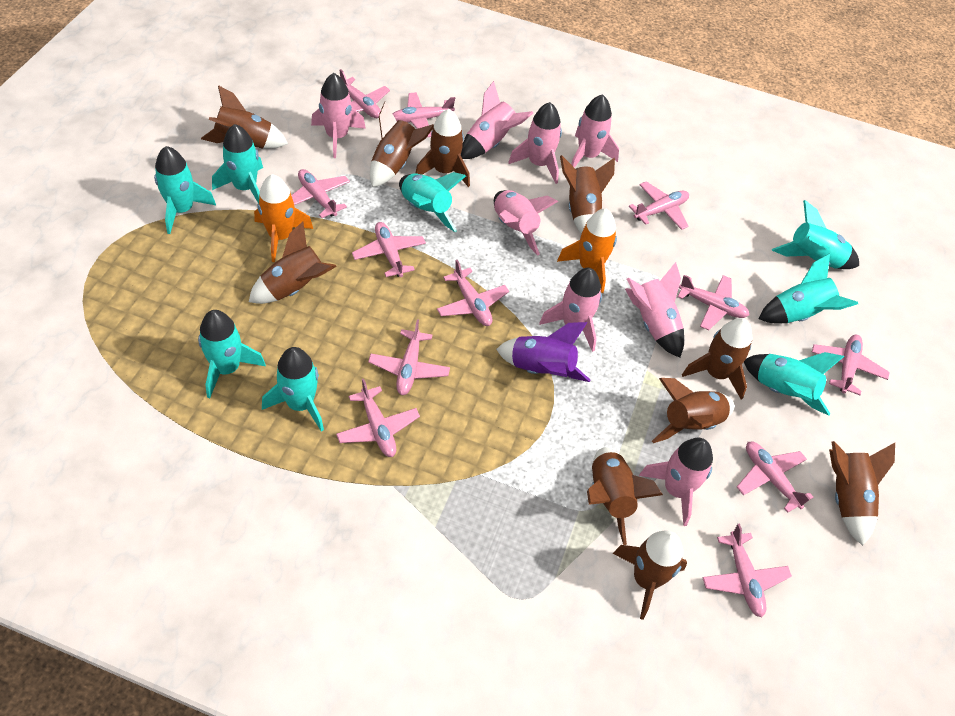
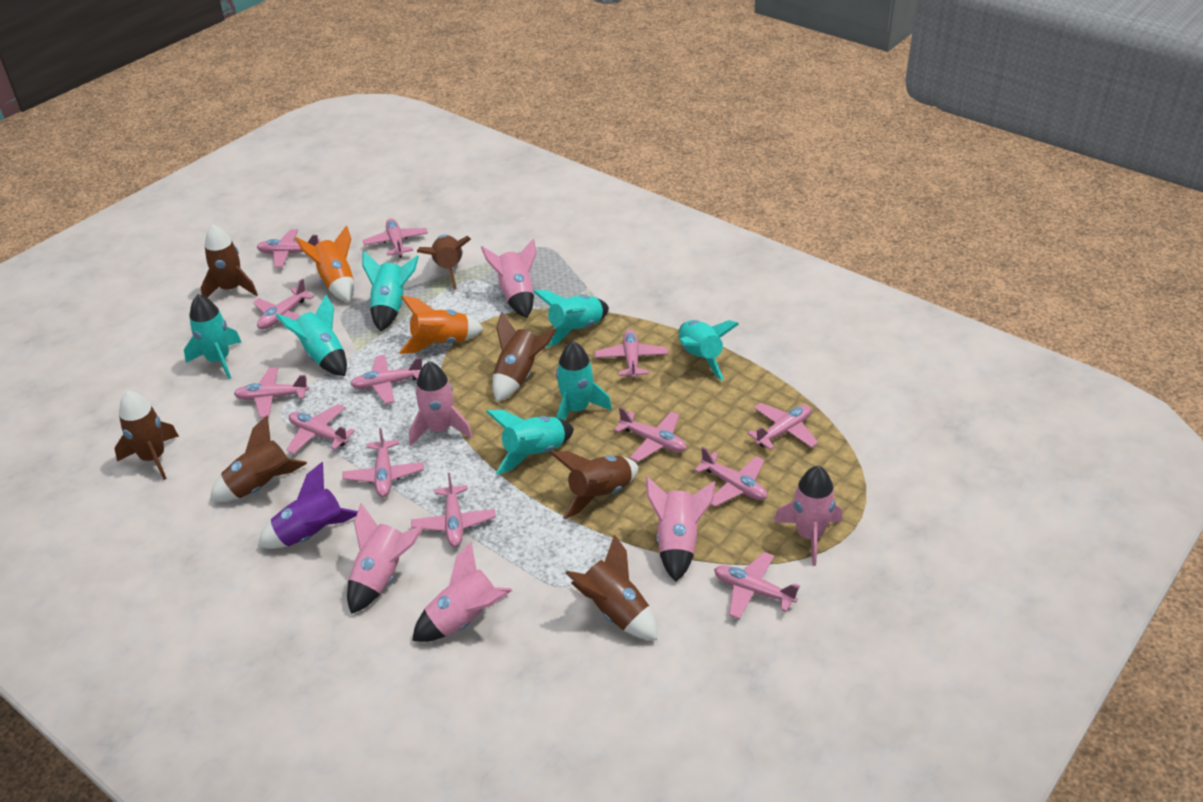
brown rocket: [201,85,288,149] [249,222,337,304] [370,101,434,187] [416,109,470,187] [560,155,615,234] [587,447,663,545] [613,531,687,620] [652,378,734,443] [682,318,752,400] [829,441,895,546] = 10 -> [114,391,179,480] [201,224,258,298] [210,415,307,502] [417,234,471,290] [493,312,556,402] [551,451,638,519] [566,534,657,640] = 7
pink plane: [291,169,350,218] [336,379,420,457] [339,69,390,118] [352,222,426,277] [368,319,450,395] [393,92,455,137] [437,260,509,326] [629,181,689,230] [678,275,749,330] [702,523,792,618] [737,442,813,513] [812,335,890,395] = 12 -> [234,367,309,418] [253,279,314,329] [257,229,320,268] [286,404,355,454] [342,428,424,497] [350,355,422,404] [363,218,428,257] [411,473,496,547] [595,329,668,379] [614,407,687,462] [694,447,767,507] [714,552,800,619] [747,403,818,450] = 13
pink rocket: [311,73,366,158] [461,81,533,159] [494,190,558,256] [508,102,562,184] [540,268,602,352] [571,94,619,168] [625,262,684,358] [639,438,713,526] = 8 -> [347,503,424,614] [409,361,473,446] [412,542,512,642] [481,239,537,318] [646,476,716,582] [773,466,842,566] = 6
turquoise rocket: [154,146,216,234] [198,310,266,398] [212,124,263,204] [262,347,324,432] [399,172,466,232] [744,352,844,416] [759,253,858,323] [772,200,859,269] = 8 -> [184,294,241,379] [275,294,347,376] [362,251,419,332] [486,410,574,475] [533,290,609,348] [556,341,612,420] [679,320,739,381] = 7

